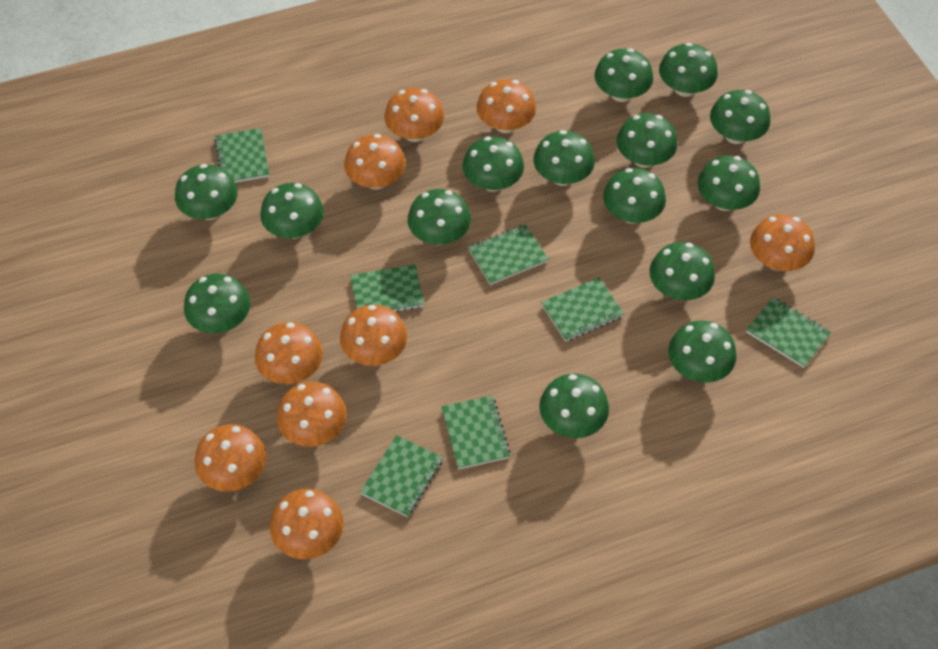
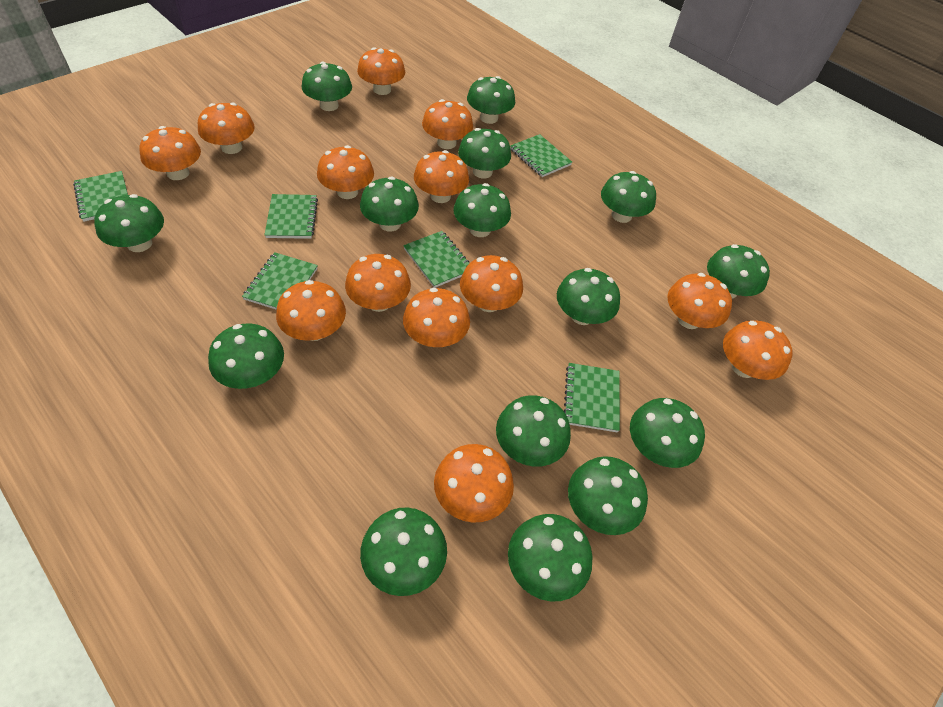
green notebook: [214,128,270,183] [350,264,424,312] [360,435,443,517] [441,396,511,469] [468,224,548,285] [541,277,624,342] [746,297,831,368] = 7 -> [73,171,128,222] [242,252,318,310] [265,194,318,239] [403,231,469,288] [510,134,572,177] [564,363,620,432] = 6
orange mushroom: [195,424,266,492] [255,322,323,384] [270,489,343,559] [277,382,347,447] [340,305,407,366] [344,134,406,189] [384,88,444,142] [477,79,536,133] [750,214,815,271] = 9 -> [139,126,201,180] [198,102,255,154] [276,280,346,341] [317,145,374,199] [345,254,411,312] [357,47,405,95] [403,288,470,347] [414,150,469,203] [422,99,473,149] [434,444,514,523] [460,255,523,312] [667,273,732,329] [723,320,793,380] = 13

